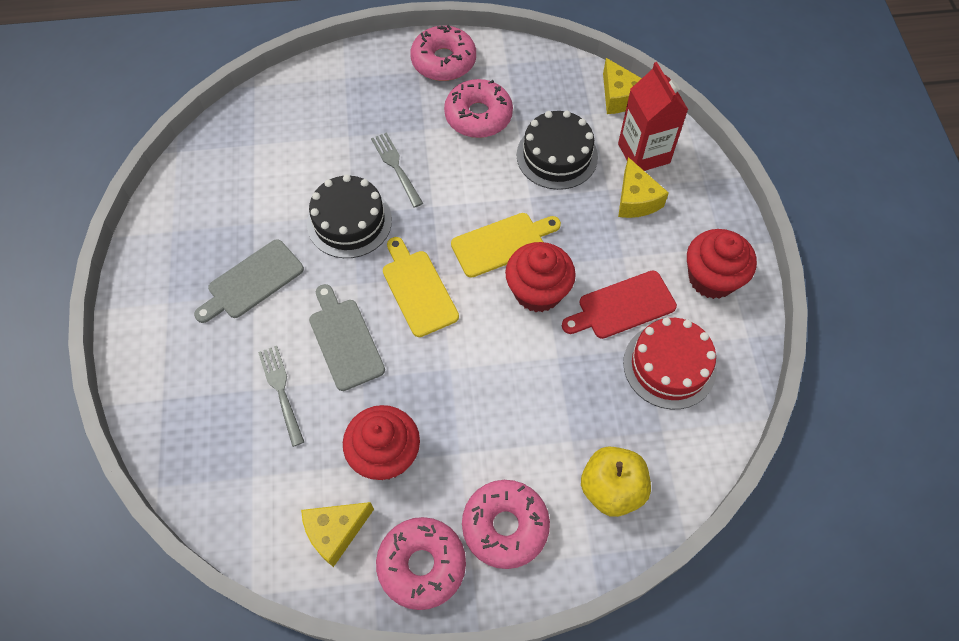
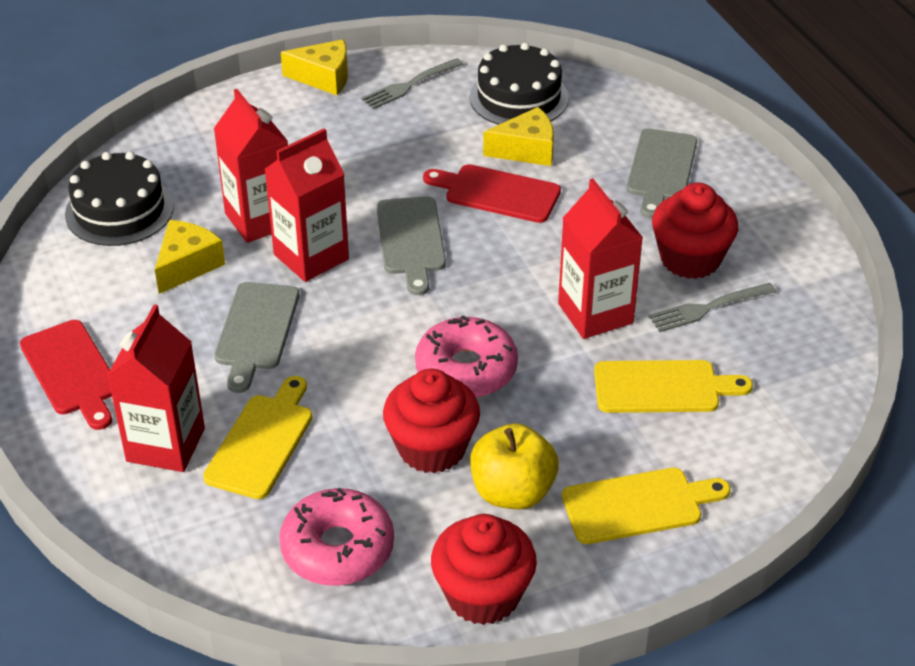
grey cutting board: [194,239,304,323] [309,284,385,391] = 2 -> [214,282,299,393] [377,196,446,295] [627,129,697,218] = 3
pink donut: [376,517,466,610] [410,25,476,81] [444,79,513,138] [462,480,550,569] = 4 -> [279,488,394,586] [415,315,518,398] = 2
red cake: [623,318,717,409] = 1 -> none = 0
red carton: [618,62,688,171] = 1 -> [107,304,205,472] [214,89,288,243] [264,128,349,282] [558,178,643,339] = 4
red cutting board: [562,271,677,339] = 1 -> [20,320,112,430] [423,164,561,223] = 2
yellow cutting board: [383,237,459,337] [451,213,561,278] = 2 -> [203,376,312,499] [562,468,731,544] [594,360,753,413] = 3

